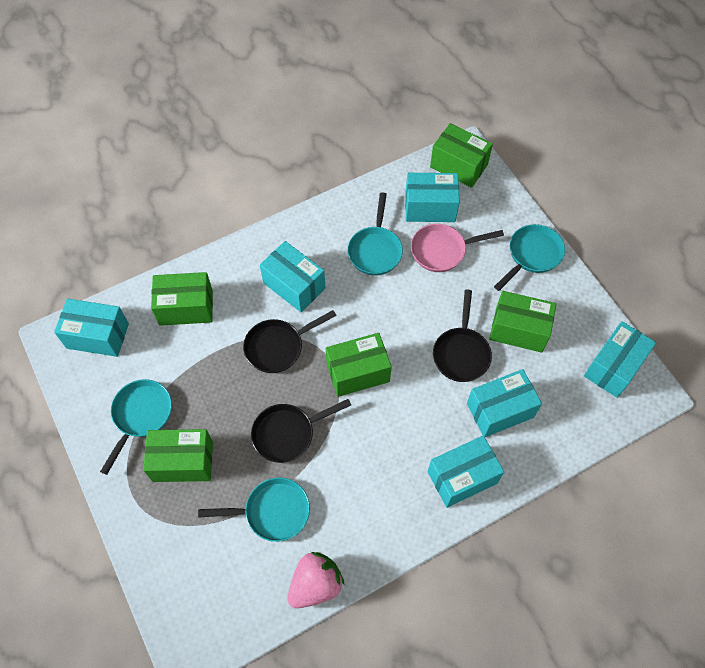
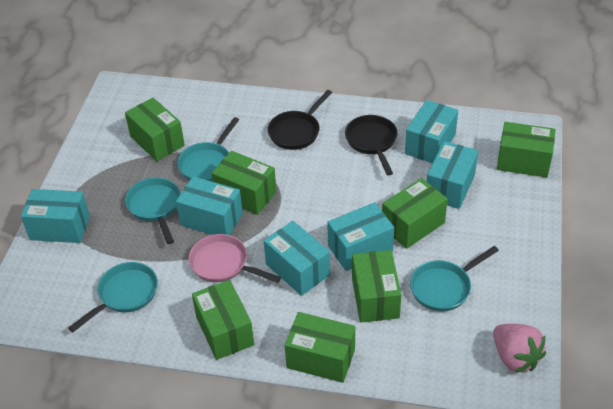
black pan: [243,310,337,373] [251,399,351,463] [433,290,492,382] = 3 -> [268,90,332,150] [345,115,397,176] = 2
green box: [143,429,213,482] [151,272,213,326] [326,333,392,397] [430,123,493,188] [489,291,556,353] = 5 -> [125,98,185,161] [192,280,254,360] [211,151,276,215] [285,312,355,383] [352,250,401,322] [382,178,448,249] [497,122,556,178] = 7

